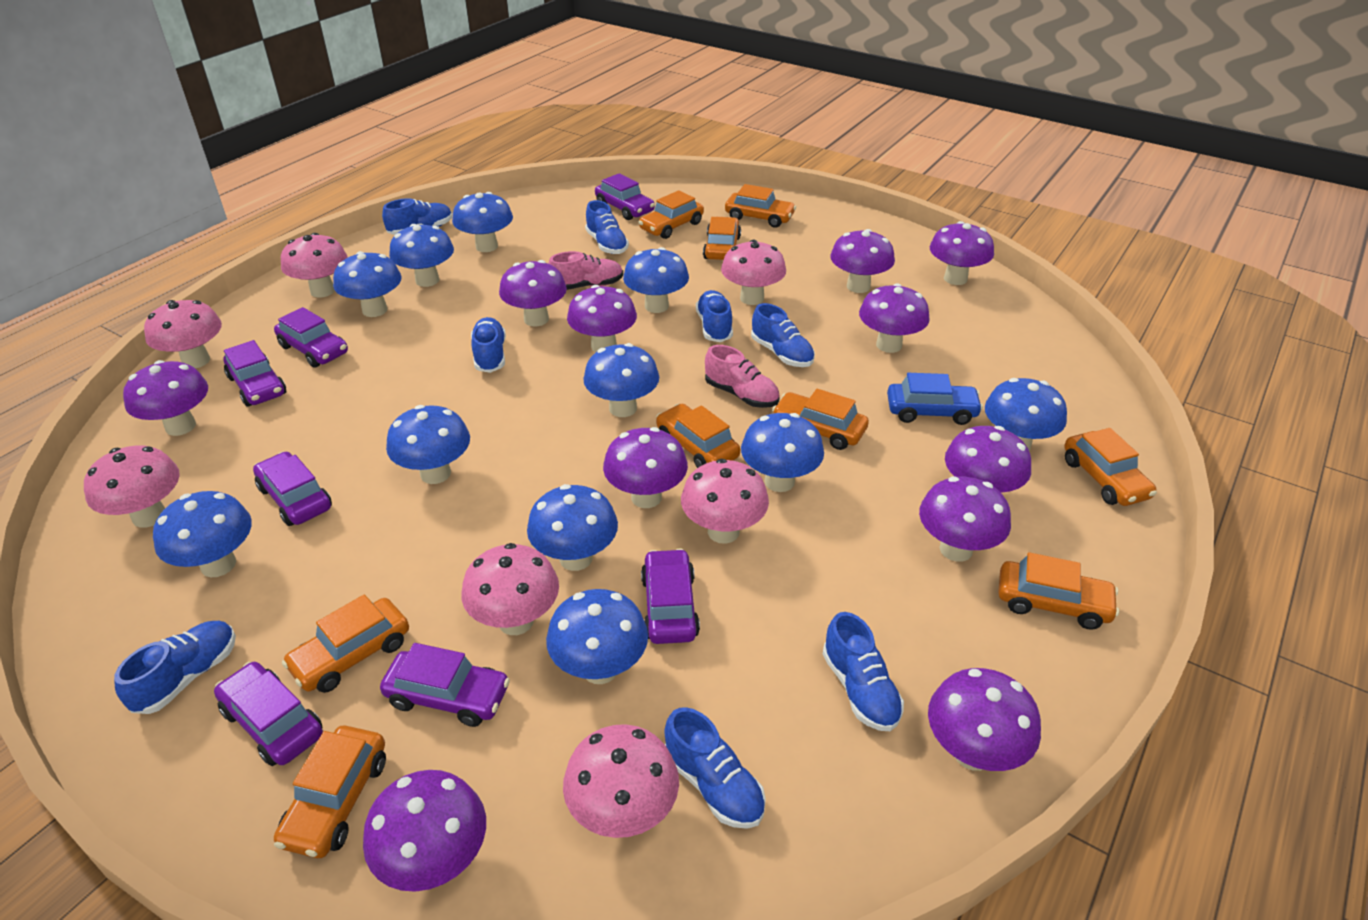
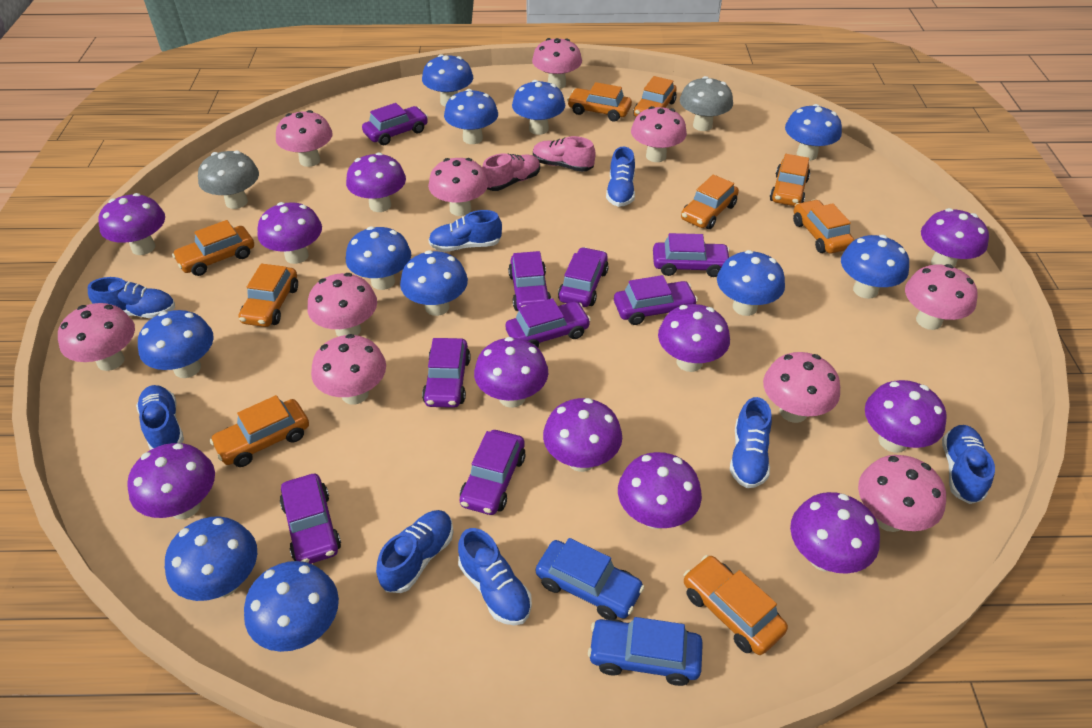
blue car: [887,373,983,425] = 1 -> [536,538,644,620] [588,617,703,686] = 2
grey mushroom: none = 0 -> [198,151,259,209] [680,76,733,131] = 2
pink mushroom: [84,445,180,528] [144,300,222,368] [281,233,348,298] [461,543,559,635] [563,724,679,838] [681,459,769,544] [721,239,786,305] = 7 -> [58,303,135,371] [276,110,333,167] [307,273,377,337] [311,334,386,405] [428,158,488,216] [532,38,582,89] [631,106,687,162] [763,352,840,423] [858,455,946,532] [905,264,978,330] = 10
purple car: [214,662,323,766] [223,340,286,406] [253,452,332,526] [274,307,348,368] [380,643,510,727] [595,173,655,220] [641,548,700,644] = 7 -> [280,474,341,564] [362,103,428,145] [422,338,471,408] [460,430,526,515] [505,298,591,347] [508,251,551,311] [558,247,609,307] [614,275,698,325] [653,233,730,277] = 9

